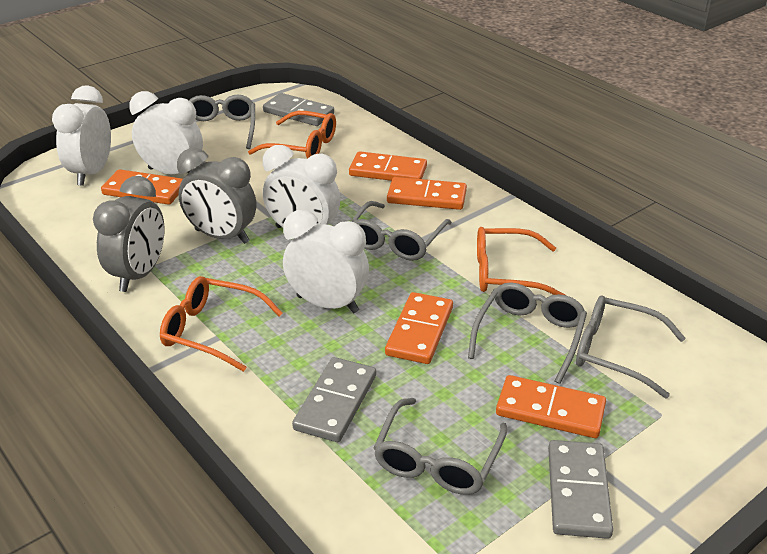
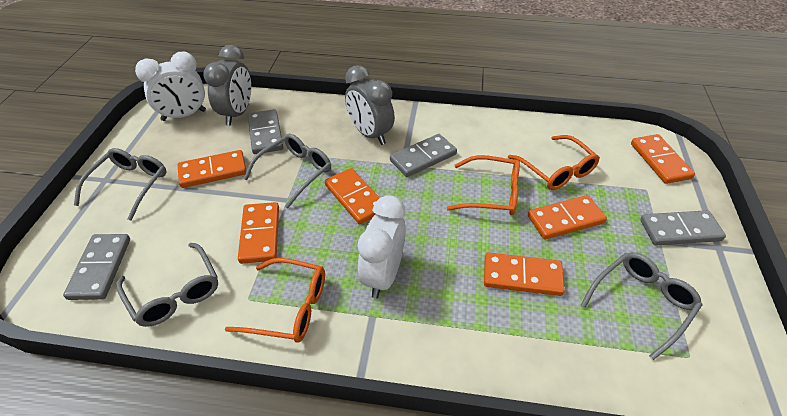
grey domino: [263,93,334,126] [292,357,376,442] [548,440,613,539] = 3 -> [63,234,130,300] [248,109,283,154] [390,134,457,177] [640,210,726,245] = 4
grey glasses: [189,95,255,149] [351,201,452,261] [374,398,507,495] [468,282,587,384] [576,295,686,398] = 5 -> [74,148,167,221] [116,243,218,327] [244,134,331,209] [581,252,703,360] = 4
orange domino: [101,169,183,205] [349,151,427,181] [385,292,453,364] [387,177,467,210] [496,375,606,438] = 5 -> [178,150,246,188] [238,202,279,264] [325,168,380,224] [484,252,565,296] [528,195,607,239] [631,134,695,184] = 6
white clock: [52,85,111,186] [129,91,203,174] [263,145,340,228] [283,210,369,313] = 4 -> [135,52,206,121] [358,195,406,299] = 2

